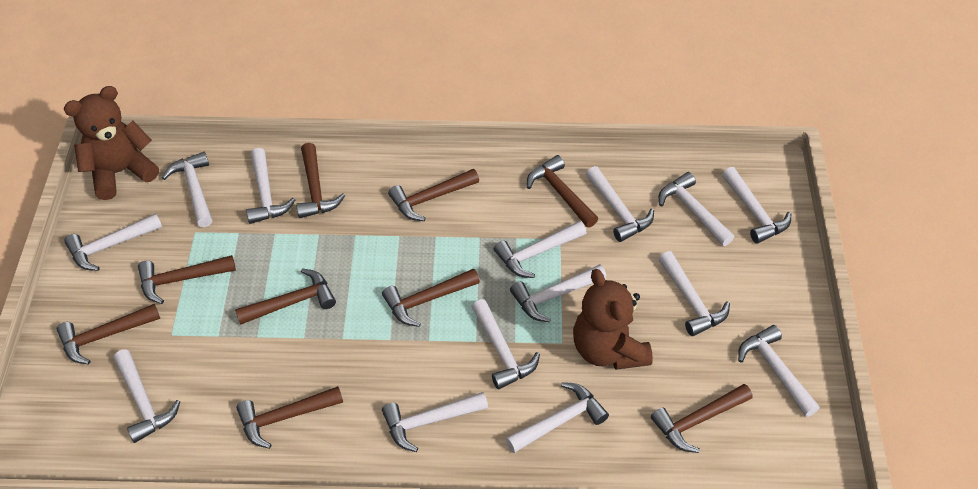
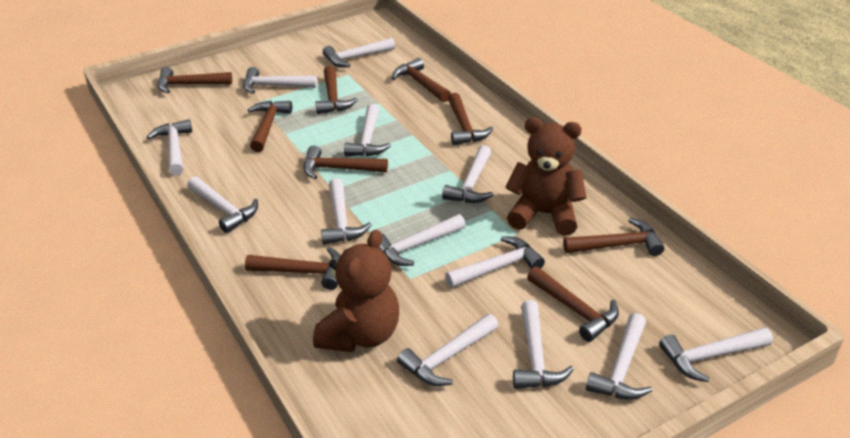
white hammer: [64,213,162,271] [113,349,180,443] [162,152,212,227] [246,148,295,224] [382,392,488,452] [472,299,540,389] [494,221,586,278] [506,382,609,453] [510,264,607,322] [586,166,654,242] [659,172,734,246] [659,251,730,336] [722,167,791,244] [738,325,820,417] = 14 -> [147,119,192,176] [187,176,258,233] [243,67,317,94] [321,178,372,245] [323,38,395,67] [344,104,391,156] [379,214,466,266] [397,314,499,386] [442,145,493,203] [445,236,545,288] [513,300,574,389] [586,313,652,400] [659,327,773,382] = 13

